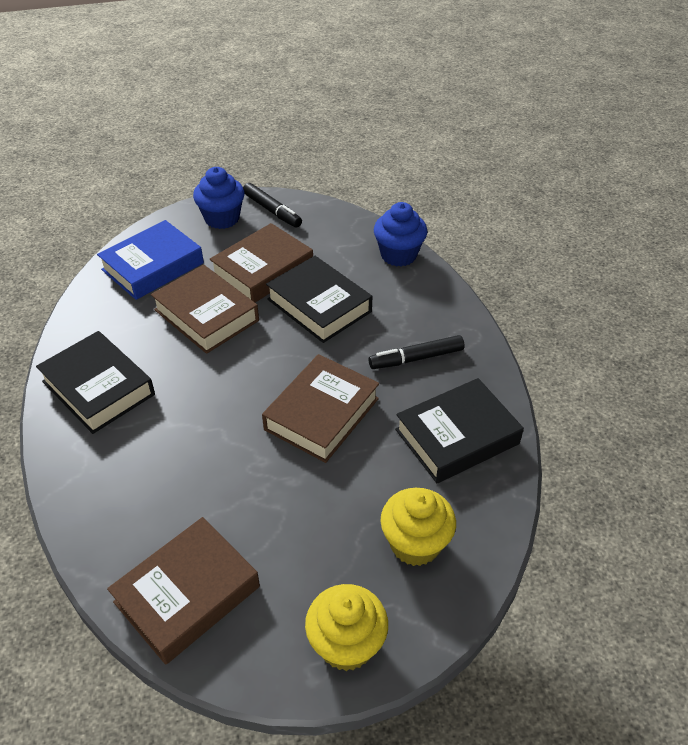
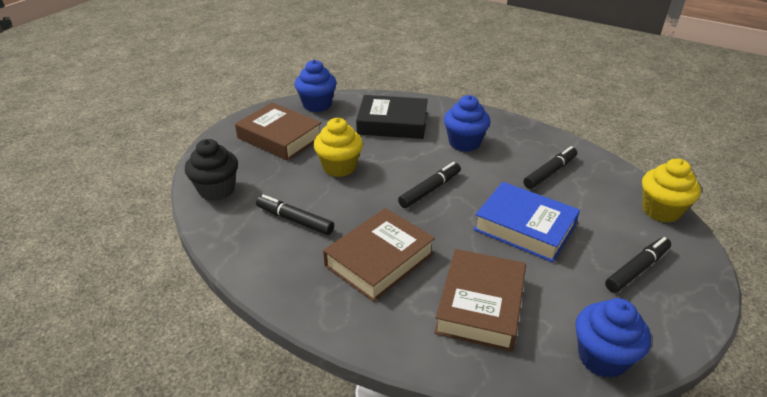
black book: [36,331,155,434] [266,256,372,343] [395,378,524,483] = 3 -> [356,95,428,139] = 1
black cupcake: none = 0 -> [185,139,238,201] = 1
black marker: [243,183,302,228] [368,335,464,369] = 2 -> [256,195,334,235] [398,162,461,208] [523,146,577,189] [605,237,671,293] = 4
blue cupcake: [193,167,245,229] [374,202,428,267] = 2 -> [294,60,337,112] [444,95,491,152] [575,298,651,378] = 3
brown book: [107,517,260,665] [151,265,259,354] [209,223,313,303] [262,354,379,463] = 4 -> [235,103,322,161] [323,208,435,302] [434,249,526,352] = 3

